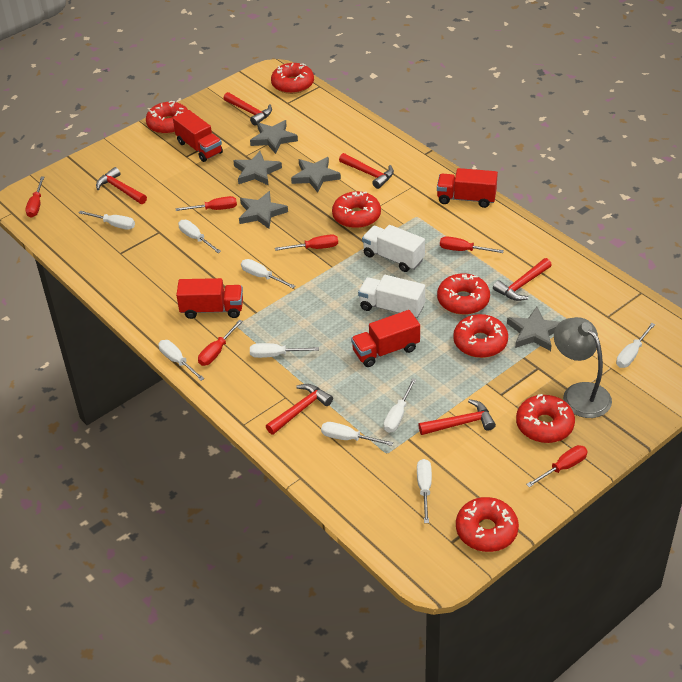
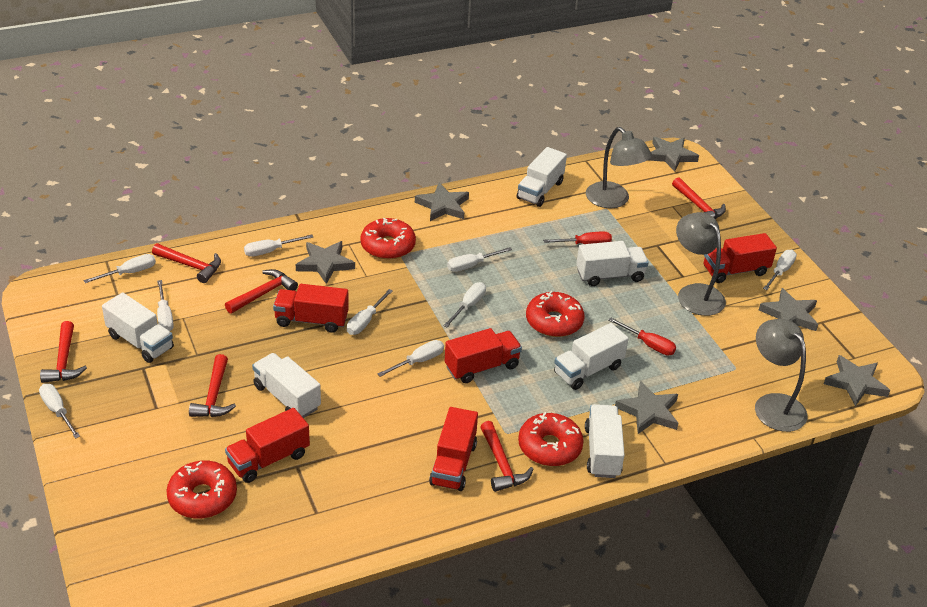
grey lamp: [554,317,612,418] = 1 -> [586,127,652,208] [676,212,726,316] [755,319,808,432] = 3
grey star: [233,151,282,186] [239,191,288,229] [250,120,298,154] [291,157,341,192] [507,307,560,351] = 5 -> [296,241,355,284] [415,183,469,221] [615,381,678,434] [649,137,699,172] [759,288,818,331] [824,355,891,406] = 6
red donut: [146,101,188,134] [271,63,314,94] [332,191,381,229] [437,273,490,315] [453,314,508,358] [456,497,519,552] [516,394,575,443] = 7 -> [166,461,237,519] [361,218,416,260] [518,412,584,466] [526,290,585,337] = 4
red screwdriver: [25,177,44,218] [175,196,237,211] [198,320,243,366] [275,235,338,251] [440,236,504,253] [526,445,588,487] = 6 -> [543,232,612,244] [609,318,676,355] = 2
red truck: [173,110,223,162] [176,278,243,319] [351,310,420,367] [437,168,498,208] = 4 -> [225,408,310,483] [273,284,349,333] [429,407,478,491] [445,328,522,383] [704,233,777,283] = 5
white truck: [358,275,425,318] [362,225,425,272] = 2 -> [102,292,174,363] [252,353,321,418] [517,147,567,207] [554,323,629,390] [576,241,649,286] [585,404,625,478] = 6

